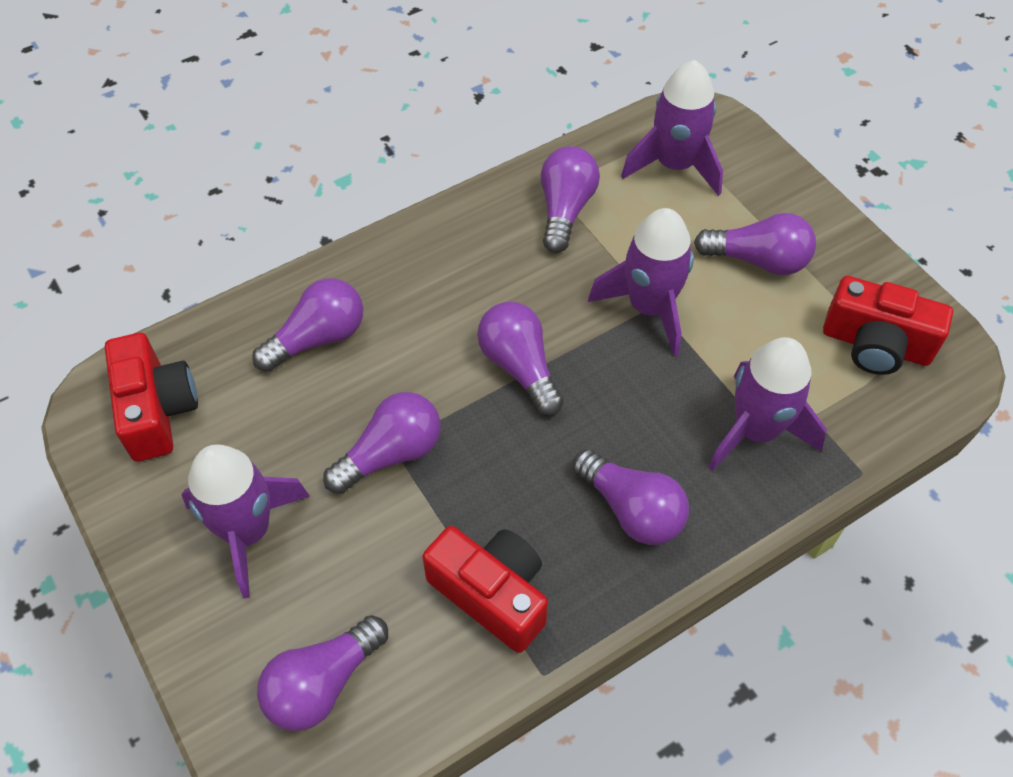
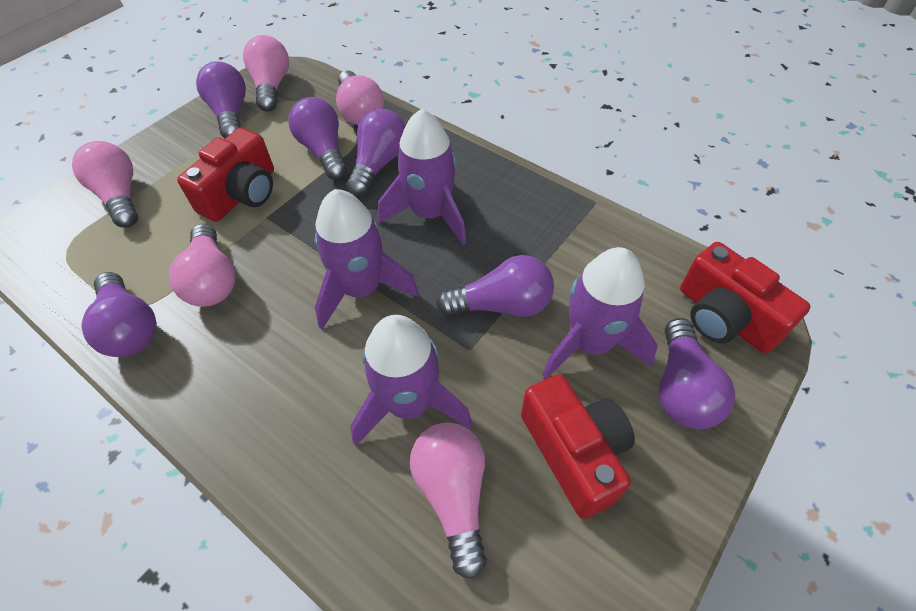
pink light bulb: none = 0 -> [72,141,138,228] [169,224,235,307] [243,35,289,112] [336,71,384,125] [410,422,487,579] = 5
purple light bulb: [252,278,363,372] [257,615,388,731] [323,392,441,494] [477,302,564,416] [541,146,600,253] [573,449,689,545] [694,213,816,275] = 7 -> [82,272,157,357] [196,61,246,139] [289,97,347,180] [347,109,405,196] [436,255,554,317] [658,318,735,429] = 6

